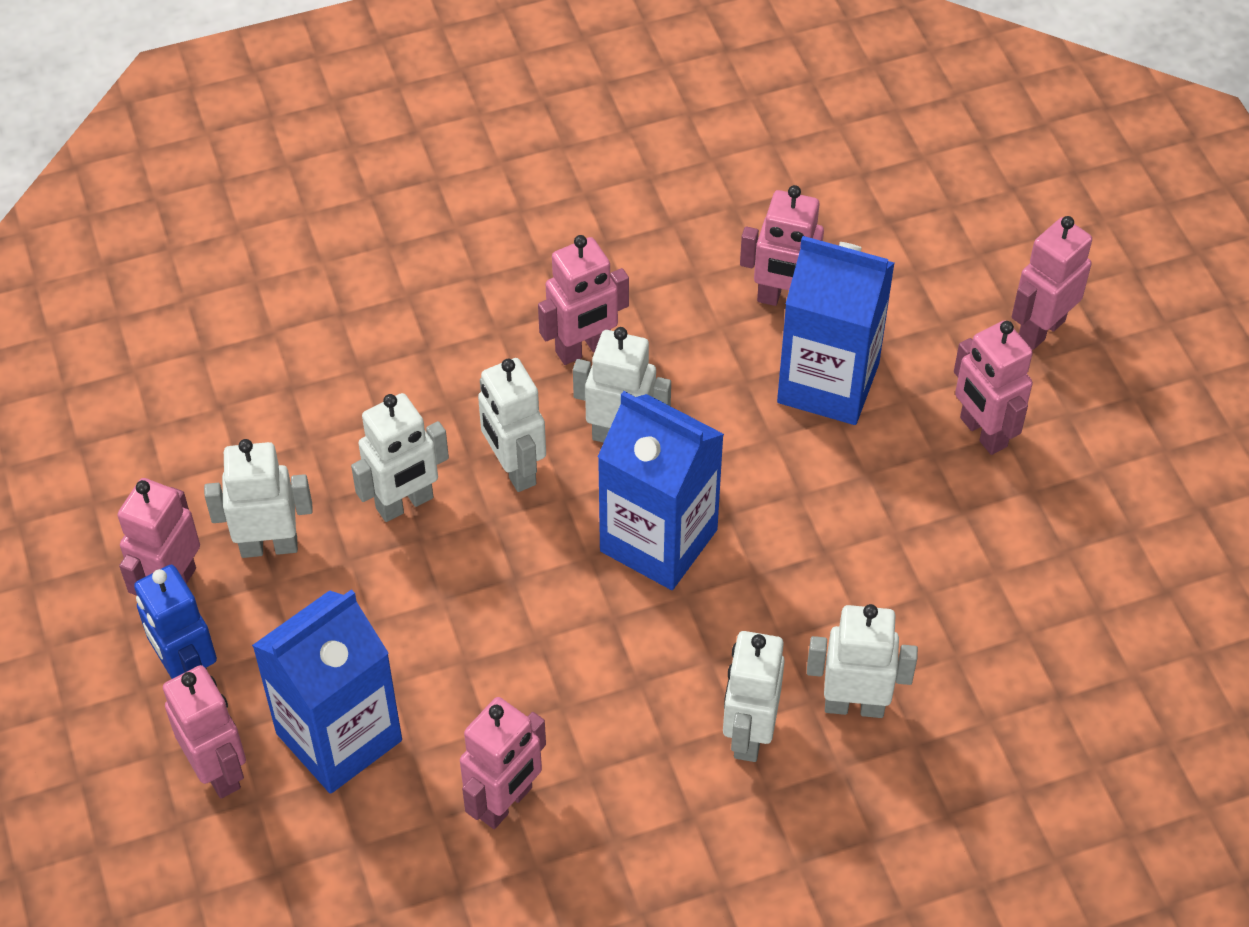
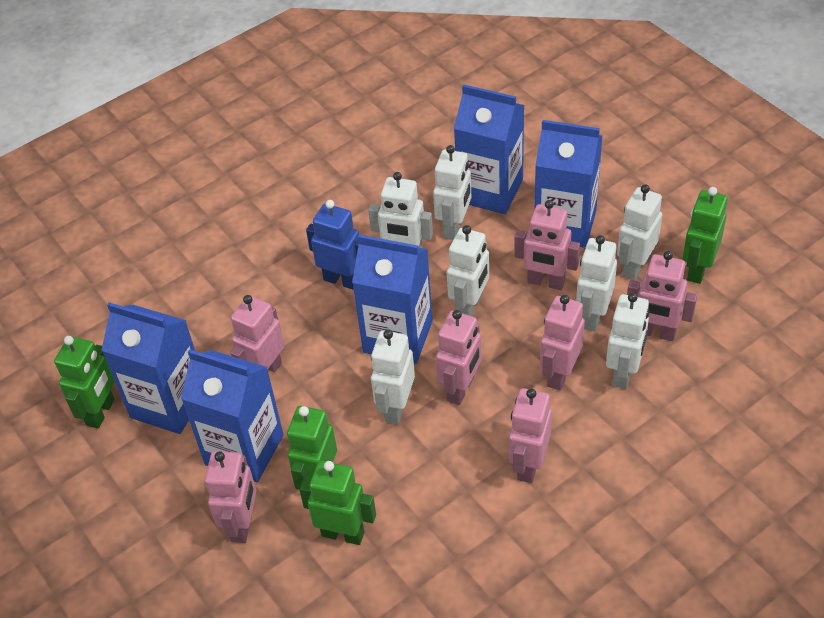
blue carton: [252,589,402,794] [598,391,724,590] [777,236,895,425] = 3 -> [101,302,195,434] [181,349,284,482] [352,235,433,364] [454,84,525,214] [535,120,603,248] = 5
green robot: none = 0 -> [54,336,115,429] [287,406,337,490] [299,461,376,545] [683,187,728,284] = 4
white robot: [204,439,313,558] [351,393,449,522] [478,358,546,492] [573,327,671,443] [723,631,785,762] [807,604,918,718] = 6 -> [368,172,433,248] [371,329,415,424] [433,145,471,240] [447,225,489,316] [576,235,617,332] [606,293,649,389] [617,184,662,281] = 7

